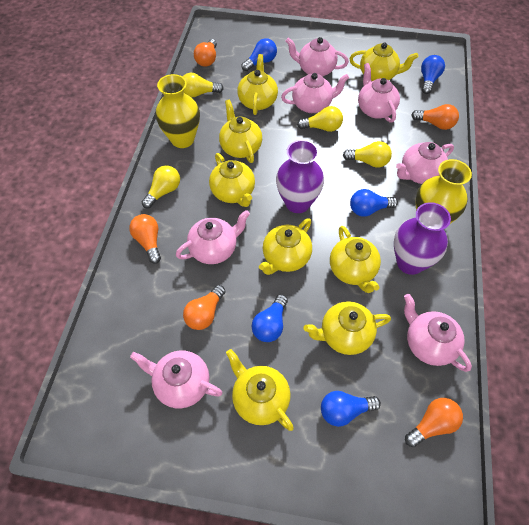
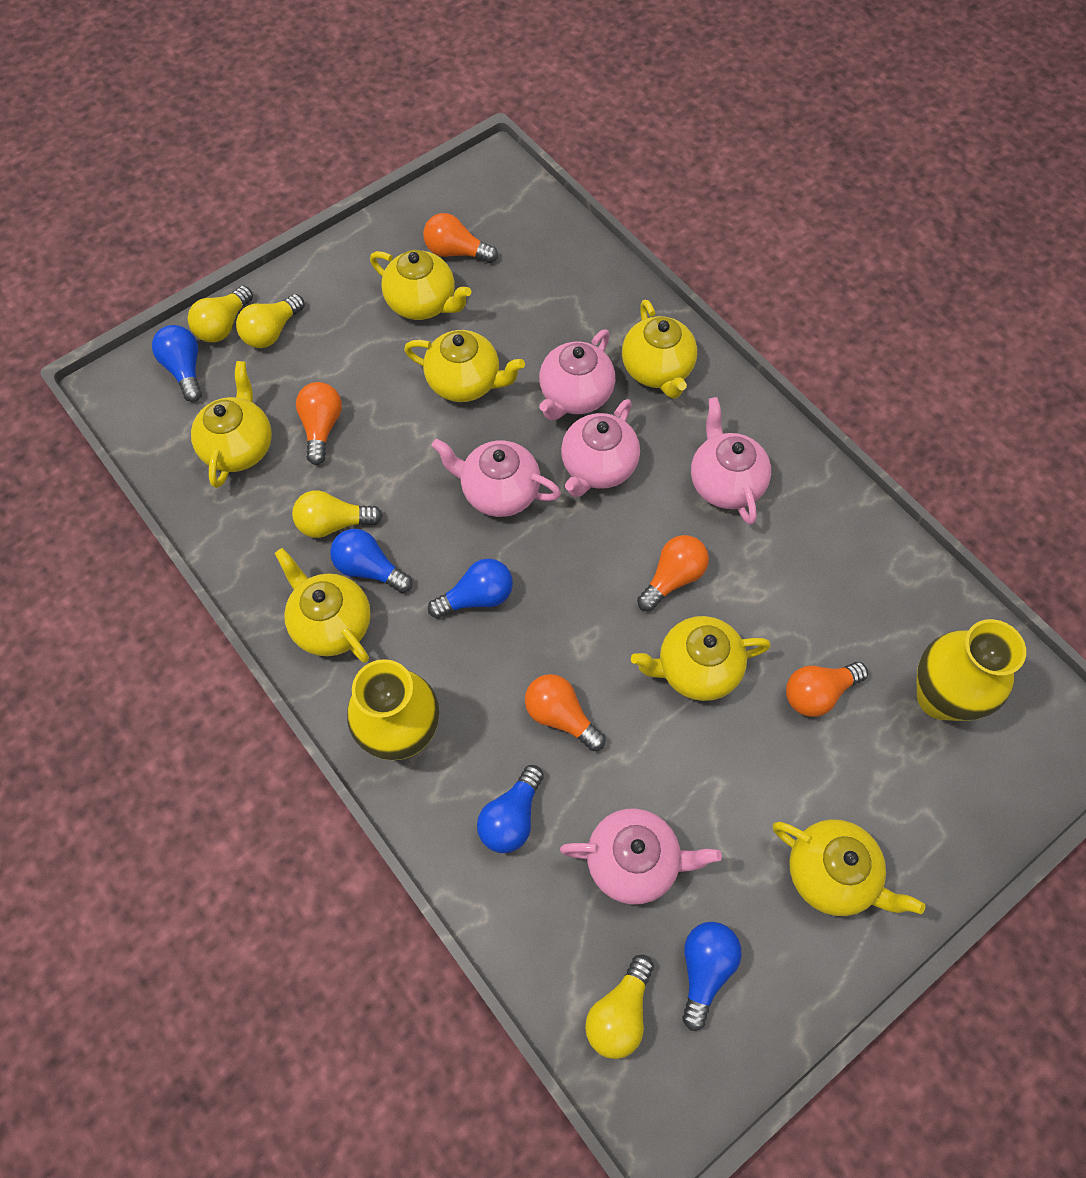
pink teapot: [130,350,222,408] [176,210,250,264] [281,73,349,113] [286,37,349,76] [358,63,400,123] [396,142,454,184] [404,294,472,372] = 7 -> [432,439,561,517] [539,330,615,421] [560,808,722,905] [561,399,640,497] [691,397,771,525] = 5
purple vase: [276,140,324,213] [394,202,451,275] = 2 -> none = 0
yellow teapot: [209,153,255,207] [219,99,262,163] [226,349,294,431] [237,54,278,115] [259,218,312,275] [304,301,391,355] [330,226,381,293] [349,42,418,81] = 8 -> [191,361,272,488] [274,548,371,663] [370,250,471,320] [404,330,525,402] [622,300,697,399] [631,616,771,701] [773,819,926,916] = 7

